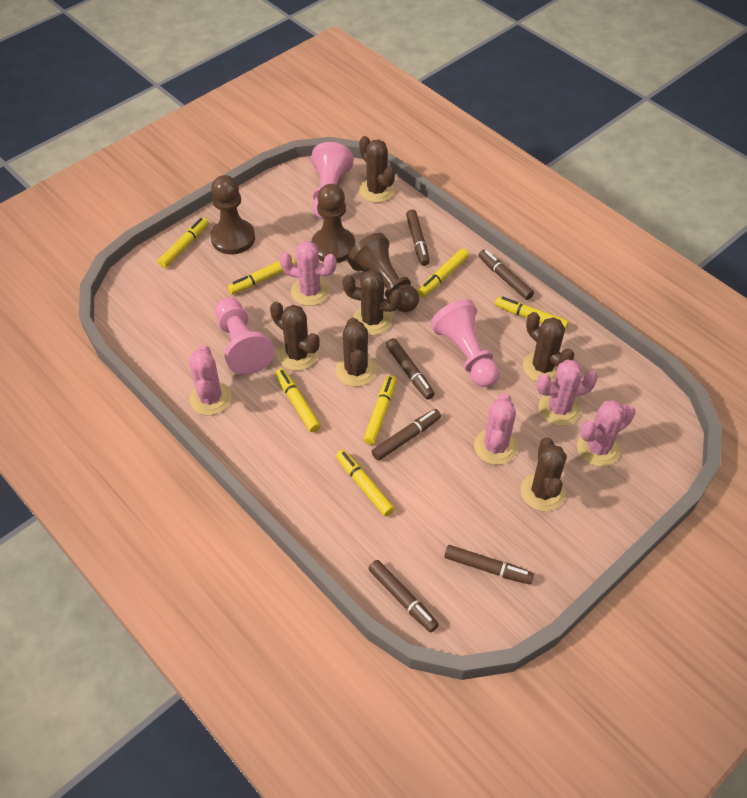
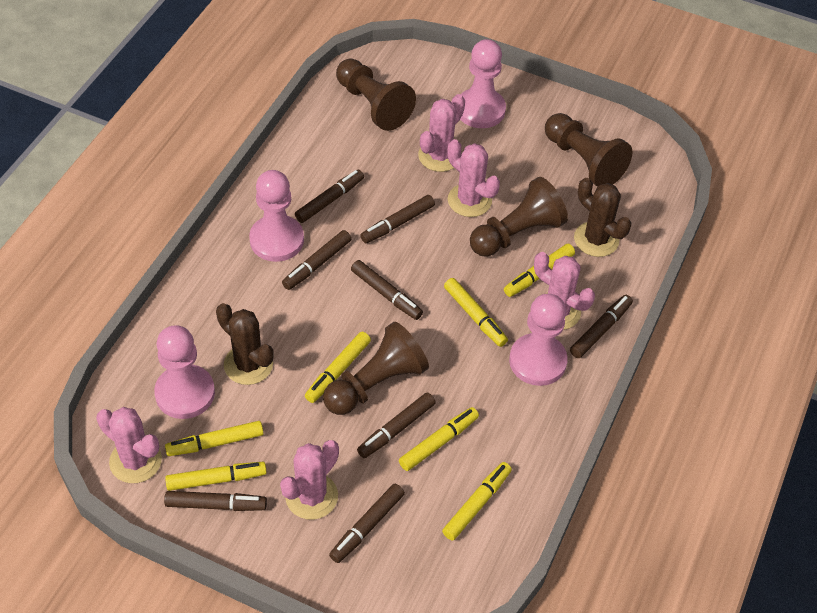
brown cactus: [270,302,320,371] [336,317,377,387] [343,270,402,335] [359,136,395,203] [521,438,567,511] [523,312,574,382] = 6 -> [216,303,274,385] [574,178,631,257] = 2
brown marker: [368,560,439,632] [371,409,441,461] [386,338,435,400] [406,210,430,266] [444,545,534,584] [478,250,534,300] = 6 -> [164,491,267,511] [282,230,351,290] [295,170,364,223] [329,484,405,563] [351,260,423,320] [357,392,436,458] [360,195,435,243] [570,295,633,358] = 8
brown pawn: [210,175,255,255] [311,184,355,263] [348,233,419,312] = 3 -> [323,322,429,415] [336,59,416,131] [470,177,568,257] [545,113,632,187] = 4
pink pawn: [215,298,274,375] [311,142,354,220] [431,299,500,387] = 3 -> [154,325,215,419] [249,170,304,262] [460,39,506,128] [509,294,568,386] = 4

